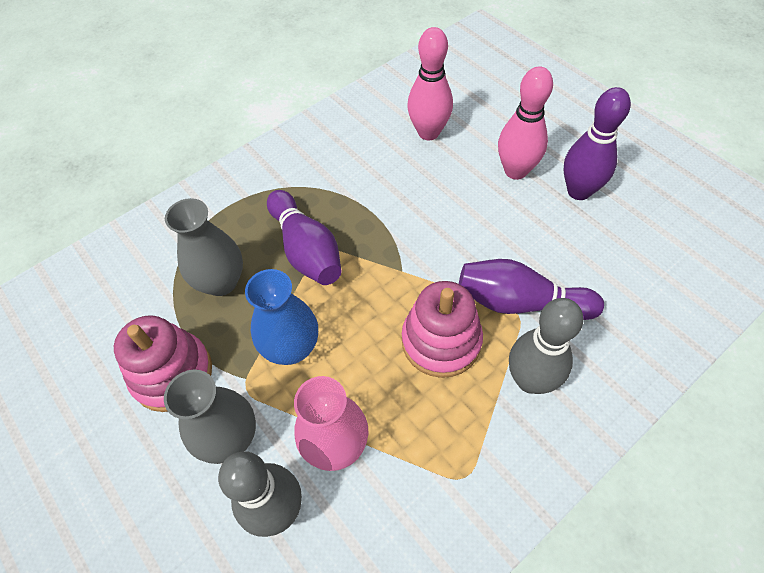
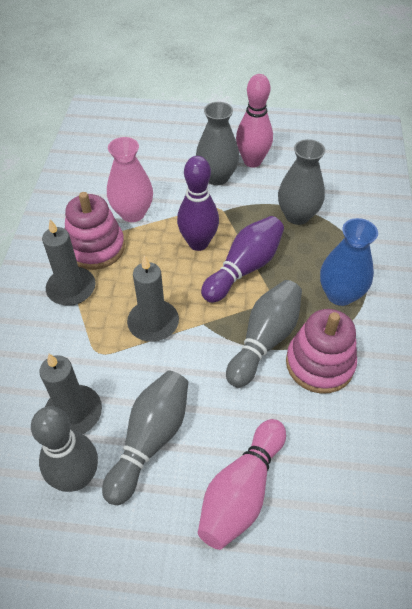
grey bowling pin: [218,451,302,537] [509,298,584,394] = 2 -> [31,406,98,492] [102,371,188,505] [226,280,302,388] = 3
grey candle: none = 0 -> [39,354,102,434] [42,219,95,306] [127,256,179,342] = 3
purple bowling pin: [267,190,342,285] [459,259,604,320] [564,87,631,200] = 3 -> [177,156,219,251] [201,216,284,303] = 2

